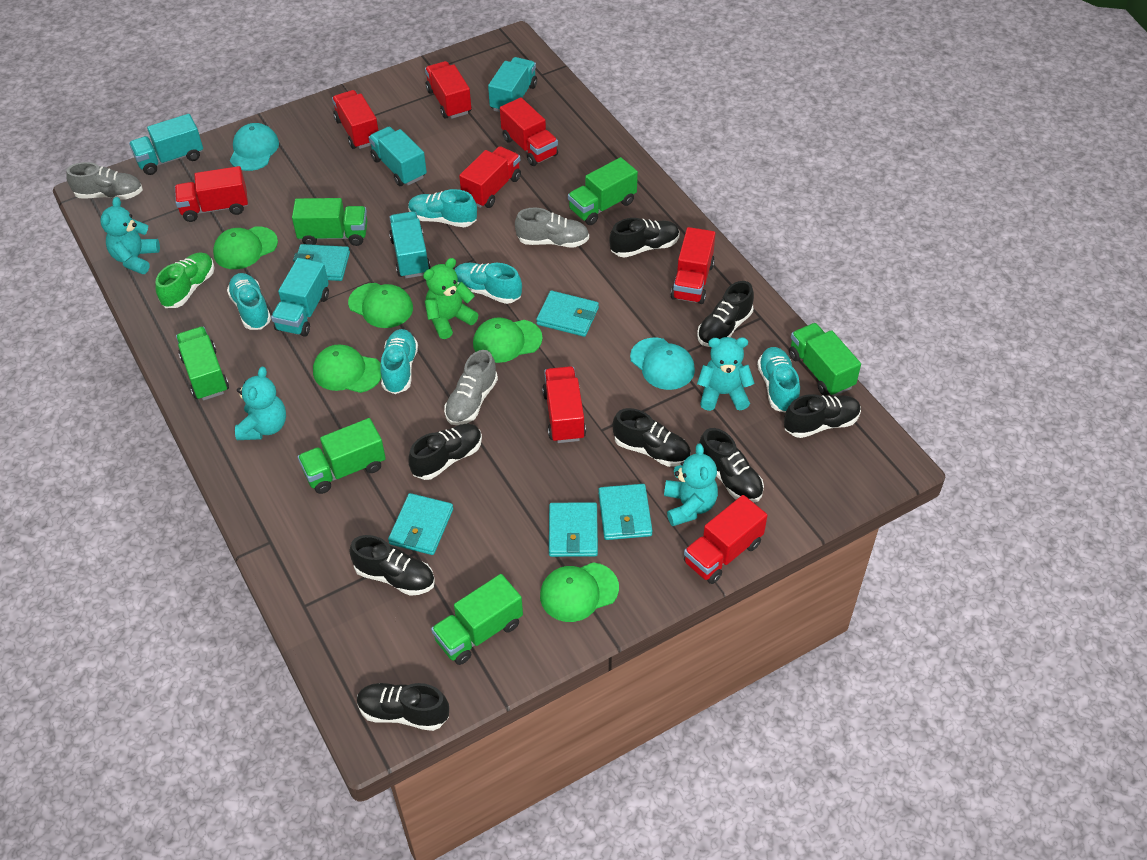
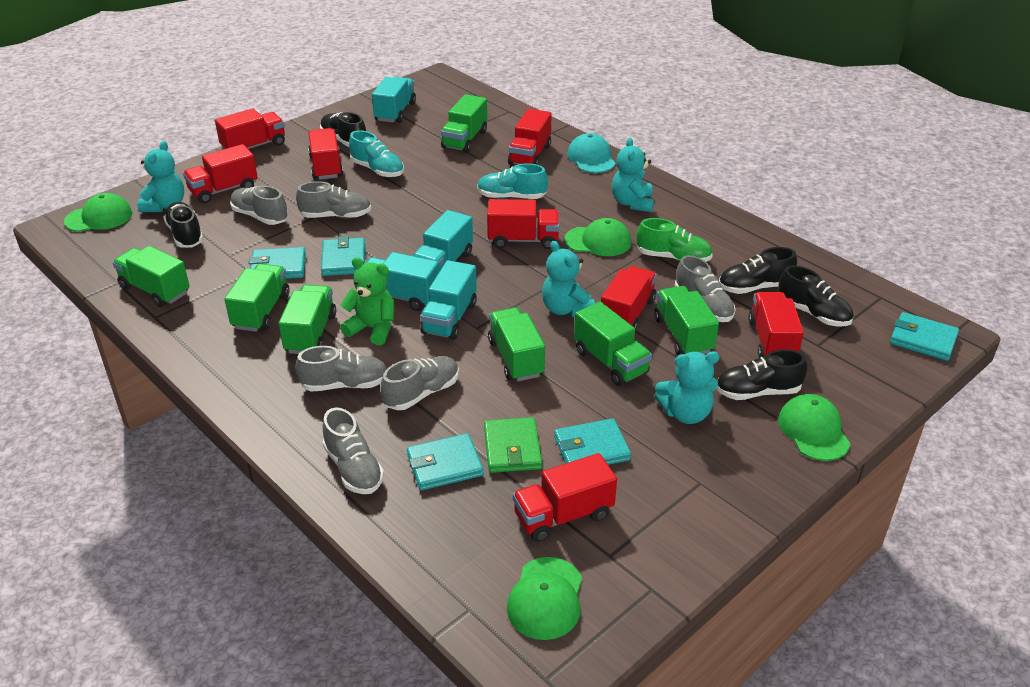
black shoe: [349,535,435,596] [357,683,449,731] [408,424,482,480] [609,218,680,258] [612,408,691,467] [697,281,754,347] [699,428,764,503] [784,394,861,438] = 8 -> [163,202,204,248] [320,112,366,147] [717,349,807,400] [719,247,797,294] [778,265,853,326] = 5
green cap: [213,227,278,269] [313,344,382,393] [348,283,413,328] [473,317,543,363] [540,562,619,622] = 5 -> [64,193,132,232] [507,557,582,640] [564,218,632,256] [778,394,850,461] = 4
green truck: [176,327,229,400] [292,198,367,246] [298,418,386,494] [431,574,523,665] [568,157,638,225] [789,323,861,396] = 6 -> [112,246,190,307] [224,264,290,332] [279,285,336,354] [441,94,487,153] [488,307,545,381] [574,301,652,386] [654,286,719,355] = 7
green wallet: none = 0 -> [484,417,542,473] = 1
grey shoe: [66,162,143,200] [444,350,498,425] [515,208,589,248] = 3 -> [230,186,288,225] [295,346,387,391] [296,181,371,218] [322,408,384,494] [381,356,459,410] [675,255,736,322] = 6
turquoise cap: [230,123,279,171] [630,338,695,390] = 2 -> [567,133,616,173] = 1
turquoise shoe: [227,273,271,330] [380,329,418,394] [408,189,477,227] [455,263,522,304] [757,347,800,413] = 5 -> [349,130,404,177] [477,164,548,199] = 2
turquoise truck: [129,114,203,175] [271,258,329,337] [368,127,427,186] [389,211,431,278] [488,57,537,112] = 5 -> [366,252,439,311] [372,77,416,123] [413,210,473,272] [420,260,477,340] = 4

